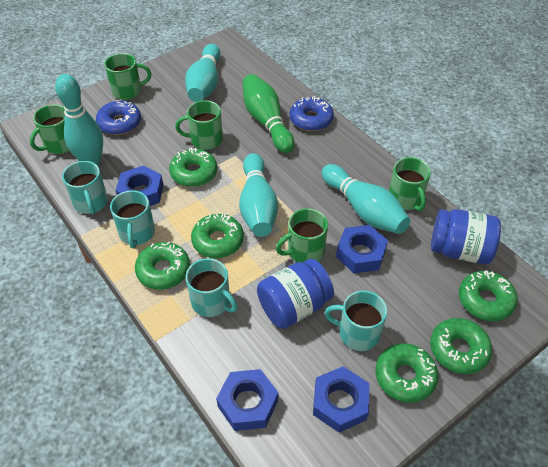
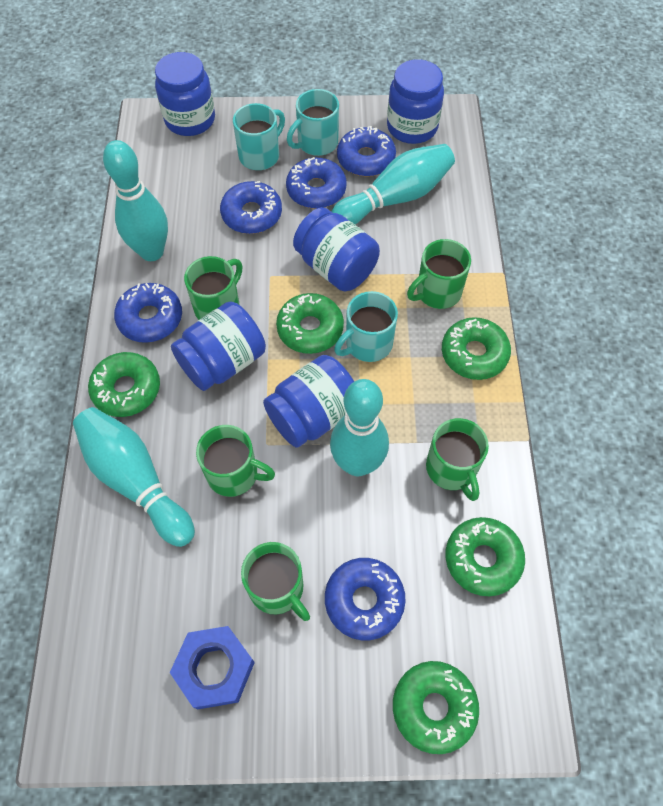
blue donut: [96,100,141,135] [289,96,334,131] = 2 -> [114,283,182,343] [220,181,282,234] [286,157,346,209] [325,558,405,640] [337,126,396,177] = 5
blue jar: [257,259,334,329] [431,209,501,264] = 2 -> [155,52,215,136] [171,301,266,391] [263,355,354,447] [293,207,380,291] [387,59,444,144] = 5
blue nut: [116,166,164,206] [216,369,278,431] [313,366,369,433] [336,225,388,273] = 4 -> [170,626,255,709] = 1
green bowling pin: [243,74,295,153] = 1 -> none = 0
green donut: [135,242,190,290] [169,148,217,187] [191,213,244,258] [375,343,438,403] [430,318,492,374] [459,270,518,321] = 6 -> [88,352,160,417] [276,293,344,354] [393,661,479,754] [442,317,511,380] [445,517,525,597] = 5
turquoise mug: [62,161,108,215] [110,190,155,248] [186,258,238,317] [324,291,387,351] = 4 -> [233,103,285,170] [287,89,339,156] [334,291,398,362] = 3

